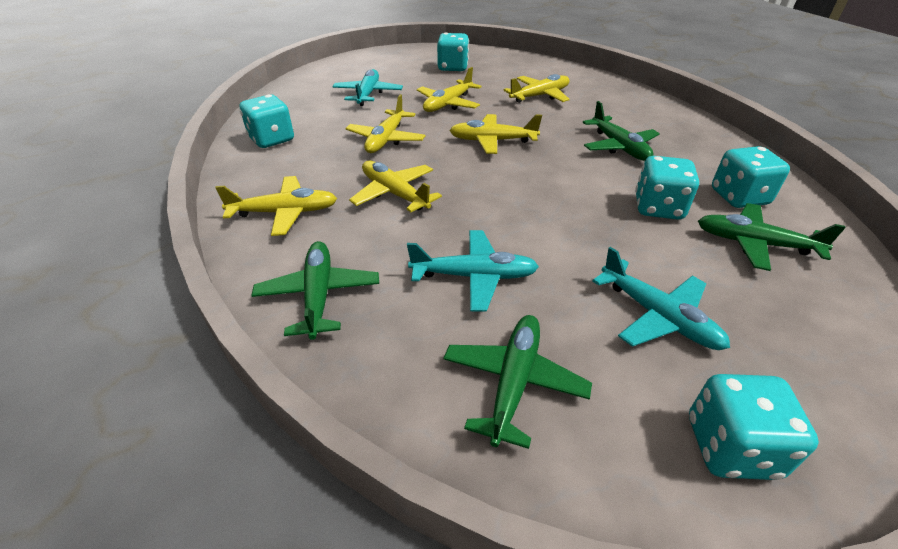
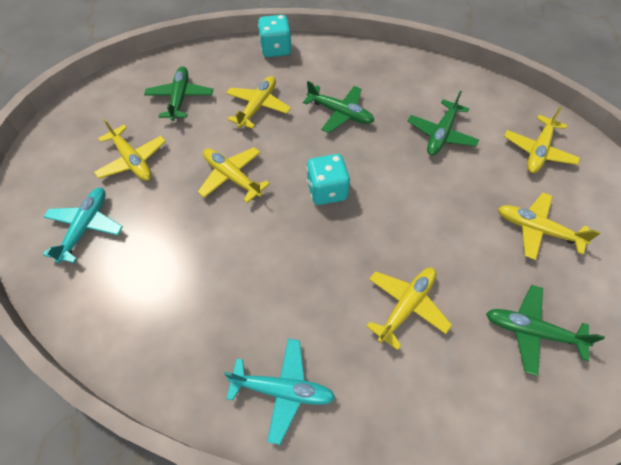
turquoise dice: [240,95,294,148] [437,33,469,71] [635,156,699,220] [689,374,819,480] [712,146,790,208] = 5 -> [258,15,292,57] [306,154,350,205] = 2
turquoise plane: [332,69,403,106] [407,230,539,312] [592,247,730,350] = 3 -> [43,188,123,264] [224,339,336,445] = 2

